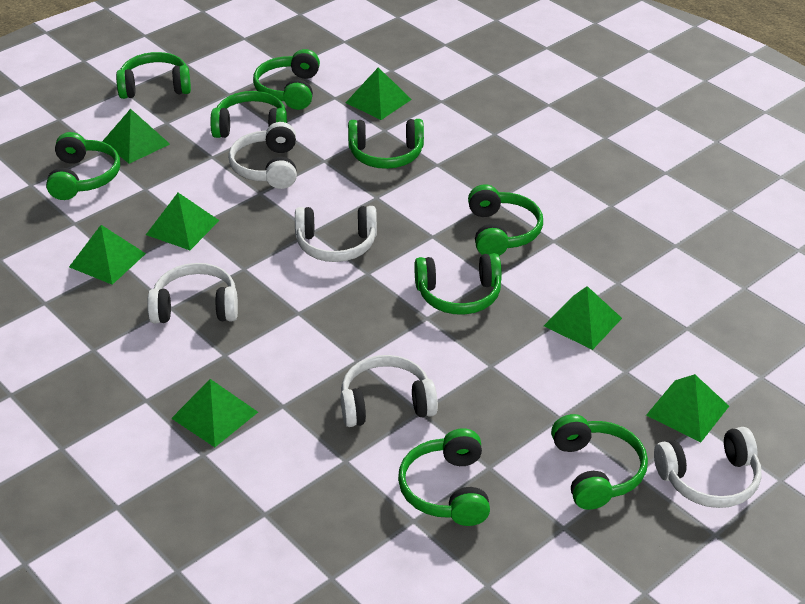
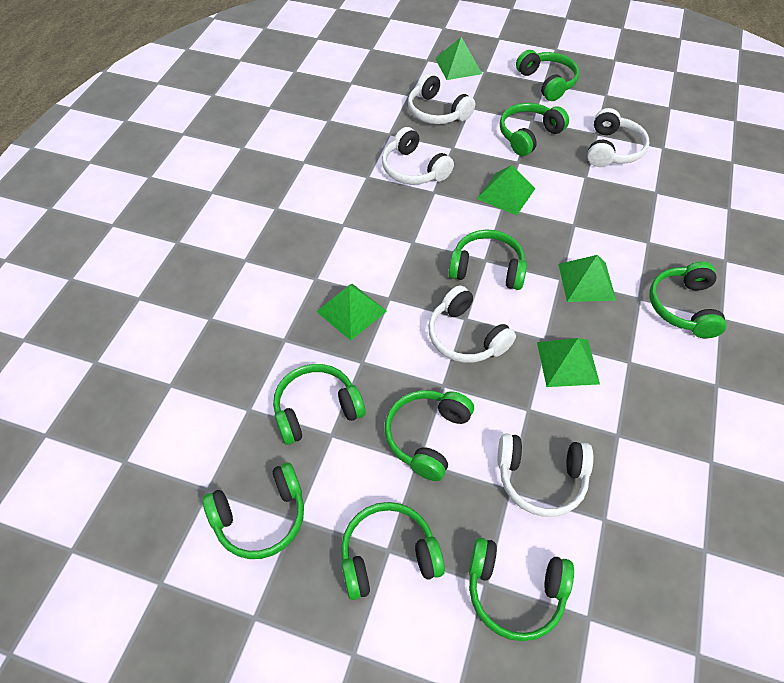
green pyramid: [69,225,146,285] [102,109,170,164] [146,193,220,250] [171,379,258,447] [346,67,412,120] [544,286,622,350] [646,374,729,442] = 7 -> [316,284,387,341] [435,37,482,80] [477,165,536,215] [537,338,600,387] [558,255,616,302] = 5

